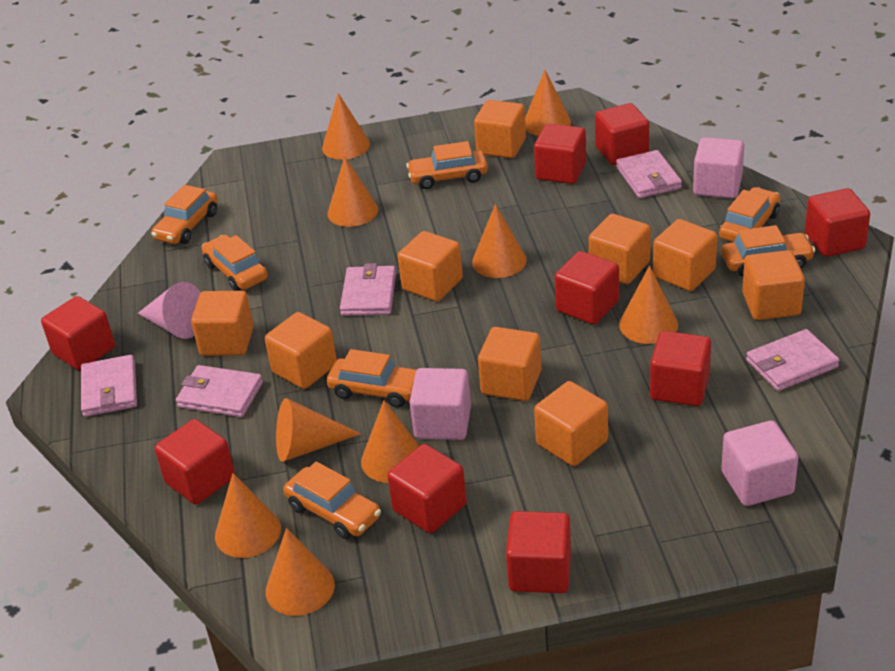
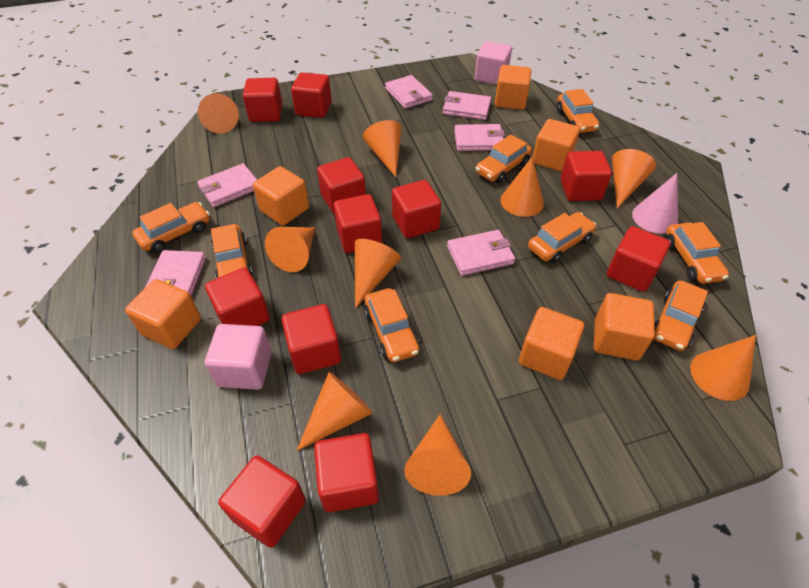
orange car: [151,185,218,244] [202,235,268,291] [283,461,381,539] [327,349,416,408] [406,141,488,189] [719,187,780,242] [722,225,815,277] = 7 -> [132,202,210,253] [211,224,253,279] [364,288,419,362] [476,135,532,183] [528,212,596,263] [557,89,599,133] [654,280,708,351] [665,222,729,284] = 8
orange cube: [191,291,254,356] [265,312,337,389] [398,231,463,301] [474,100,526,158] [478,327,542,401] [534,381,608,466] [589,214,651,284] [653,219,717,291] [742,250,805,320] = 9 -> [125,279,201,349] [253,166,309,226] [495,65,531,110] [519,307,584,380] [533,119,580,172] [594,293,655,361] = 6
pink cube: [409,368,471,440] [693,137,744,199] [721,420,798,506] = 3 -> [205,324,272,390] [475,41,512,85] = 2
pink wallet: [81,355,137,417] [176,365,263,417] [340,263,396,316] [616,150,682,198] [746,329,839,391] = 5 -> [145,250,206,296] [197,163,257,207] [385,75,433,109] [443,91,491,120] [447,230,515,276] [454,124,505,151] = 6
red cube: [41,296,115,370] [155,419,235,505] [387,444,467,533] [506,511,571,593] [534,124,586,184] [555,251,619,325] [595,103,649,165] [650,331,711,406] [805,188,870,257] = 9 -> [205,267,270,326] [218,456,306,548] [243,78,282,122] [281,304,341,374] [291,72,332,118] [314,433,379,512] [317,157,366,214] [334,194,382,253] [392,180,441,238] [561,151,612,201] [607,226,671,292] = 11

